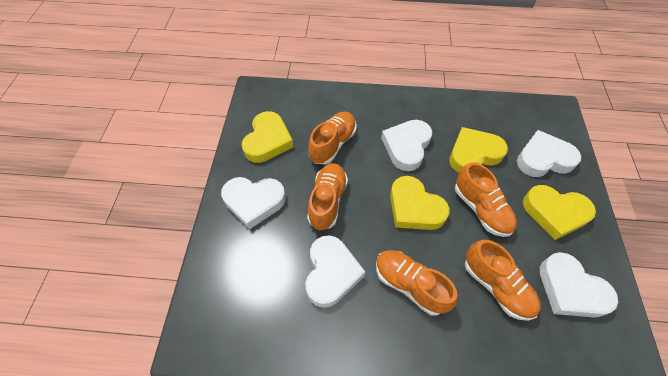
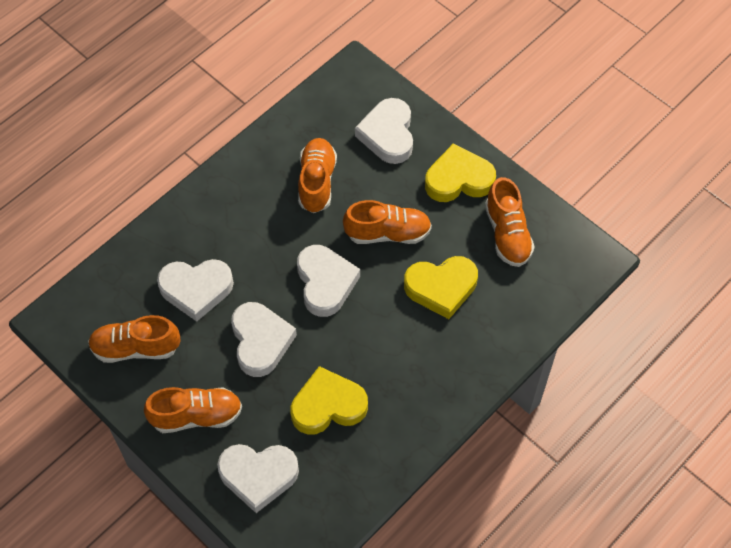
yellow heart: [242,111,293,163] [390,176,450,230] [449,127,508,173] [523,185,596,240] = 4 -> [290,366,368,435] [404,256,478,319] [425,144,496,202] = 3

